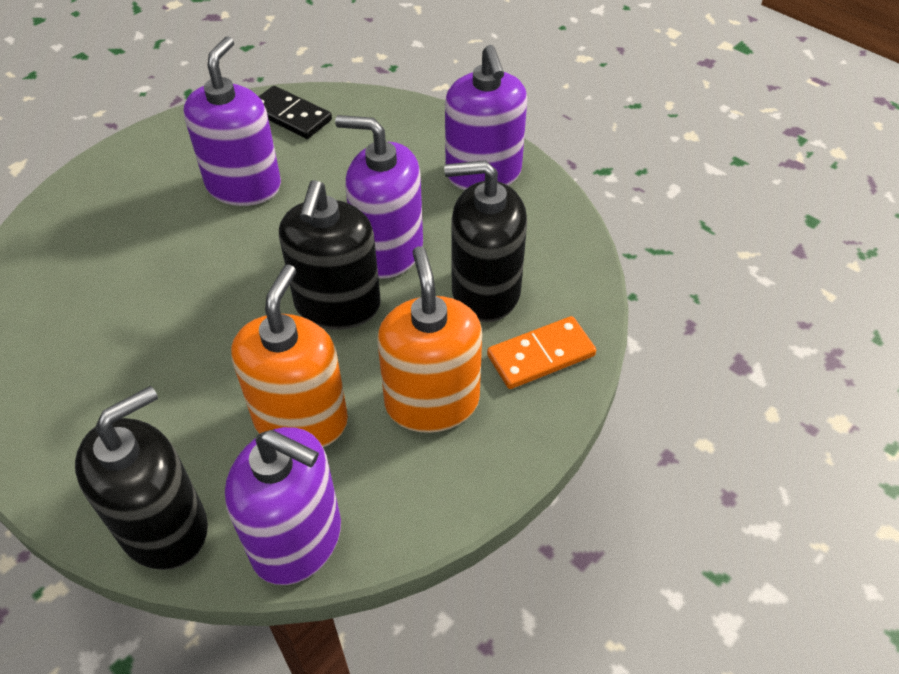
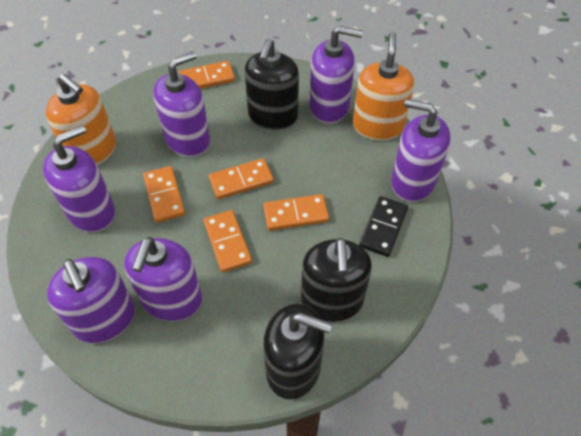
orange domino: [487,316,596,389] = 1 -> [143,166,185,223] [178,61,235,89] [204,210,252,272] [209,158,274,199] [263,194,329,231] = 5
purple soap dispenser: [184,36,281,206] [225,427,341,585] [335,115,423,279] [445,45,527,190] = 4 -> [43,125,115,232] [47,257,135,343] [124,237,203,321] [153,51,210,157] [309,26,363,124] [391,99,450,202] = 6

